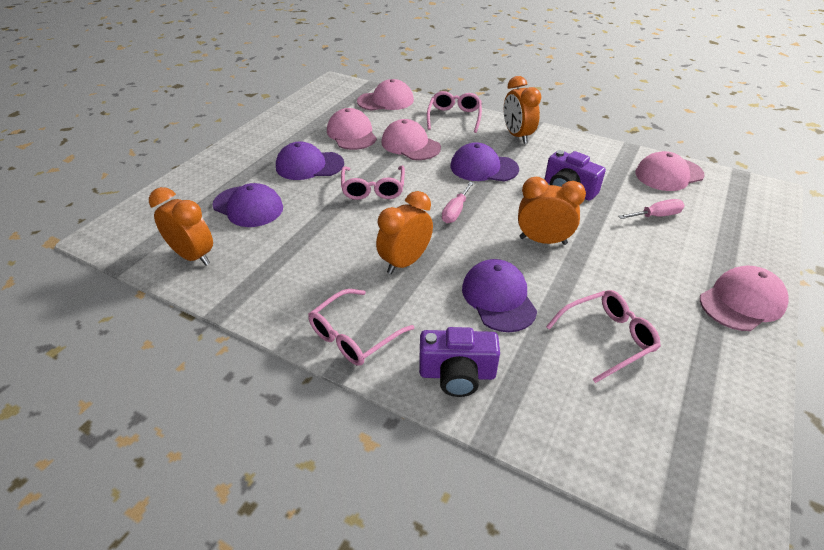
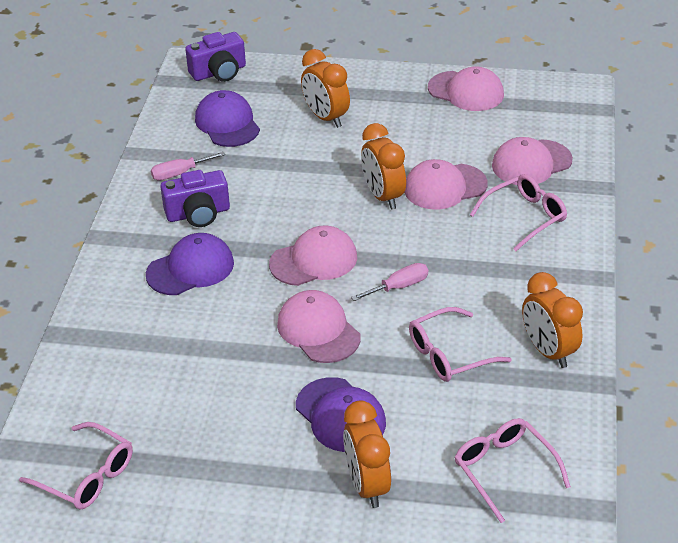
purple cap: [212,183,283,227] [276,141,344,180] [450,142,519,182] [462,259,537,332] = 4 -> [146,233,234,295] [195,90,260,147] [296,377,386,452] = 3

